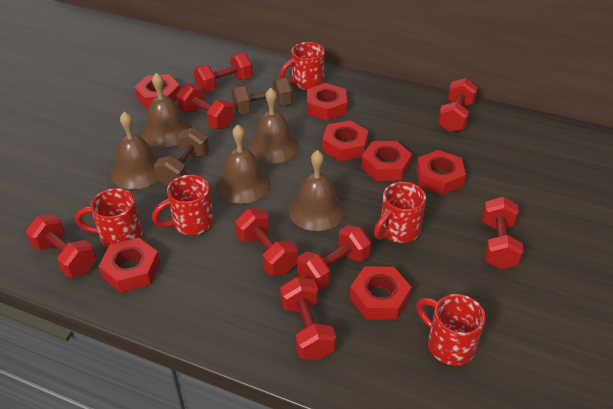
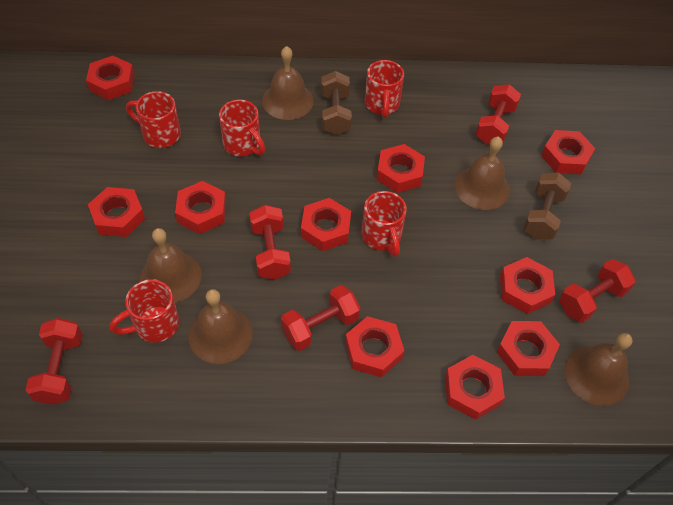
red dumbbell: [26,214,97,278] [176,84,234,129] [194,53,253,92] [235,209,298,275] [280,277,336,360] [297,225,371,290] [438,78,478,132] [482,197,524,269] = 8 -> [26,318,83,405] [250,205,291,280] [281,285,360,351] [476,84,521,145] [559,259,636,323] = 5
red nut: [99,237,160,292] [135,74,180,109] [307,83,347,121] [322,120,368,161] [350,266,411,320] [361,141,412,181] [416,150,466,195] = 7 -> [86,56,135,100] [88,187,145,237] [175,181,226,234] [301,198,351,251] [345,316,404,377] [377,144,425,193] [445,355,505,420] [497,321,560,376] [500,257,555,314] [541,130,595,174] = 10

